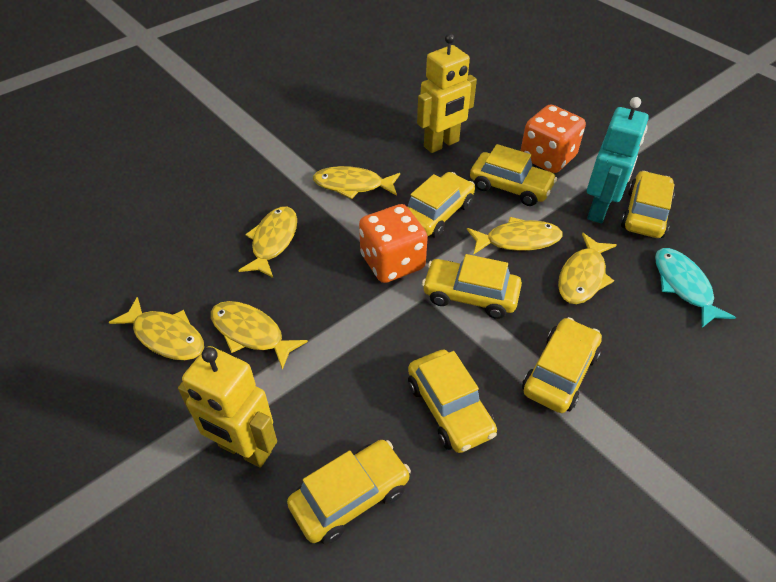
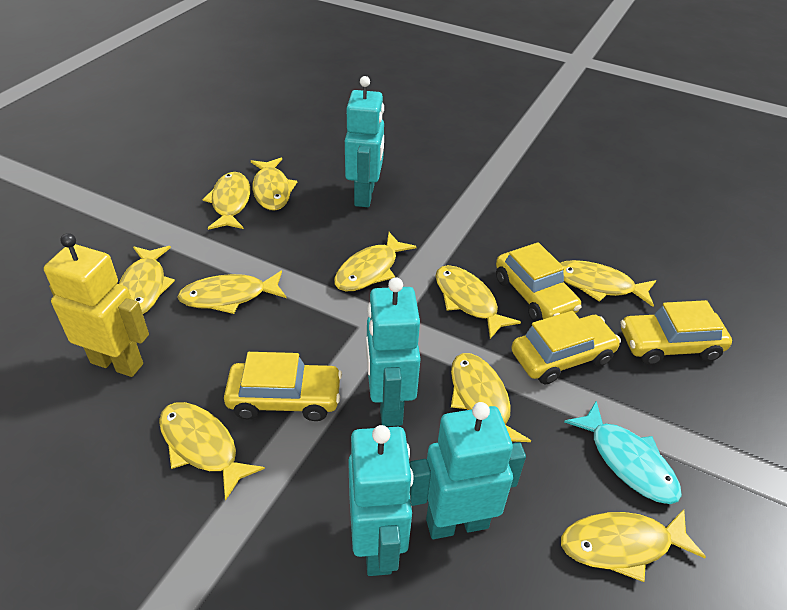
orange dice: [359,204,428,283] [520,104,586,173] = 2 -> none = 0
turquoise robot: [587,97,649,224] = 1 -> [345,76,384,207] [348,425,413,576] [366,277,421,426] [410,402,526,539] = 4
yellow car: [287,440,411,545] [407,172,475,238] [408,350,497,453] [422,254,522,319] [470,144,557,206] [522,317,602,413] [621,171,675,238] = 7 -> [224,352,342,421] [496,242,582,322] [511,311,621,384] [621,300,732,365] = 4
yellow fish: [109,297,204,360] [211,301,308,370] [238,206,297,278] [313,166,400,199] [467,217,563,254] [558,233,616,304] = 6 -> [119,246,175,314] [159,402,265,501] [177,271,287,314] [202,172,250,230] [251,158,297,211] [334,232,417,291] [436,265,521,339] [451,353,531,442] [560,260,656,307] [561,509,706,582] = 10
yellow robot: [178,346,277,468] [417,33,477,153] = 2 -> [44,233,149,377] = 1

